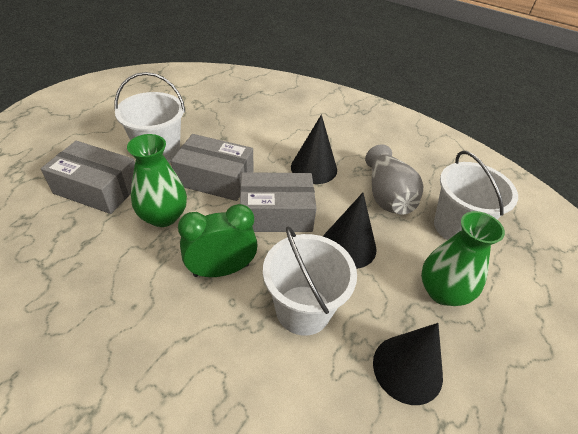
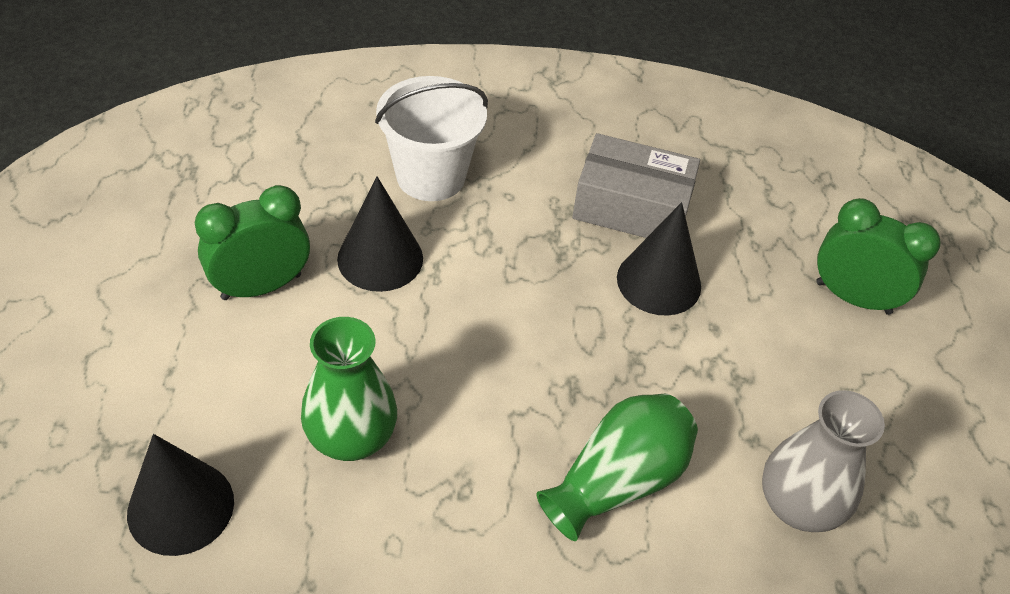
green clock: [178,204,258,277] = 1 -> [195,185,310,300] [816,198,941,315] = 2
grey box: [41,141,135,214] [171,134,253,201] [240,172,317,232] = 3 -> [572,133,700,238] = 1
white bucket: [115,72,185,163] [263,227,357,335] [434,151,518,240] = 3 -> [375,76,488,201] = 1

